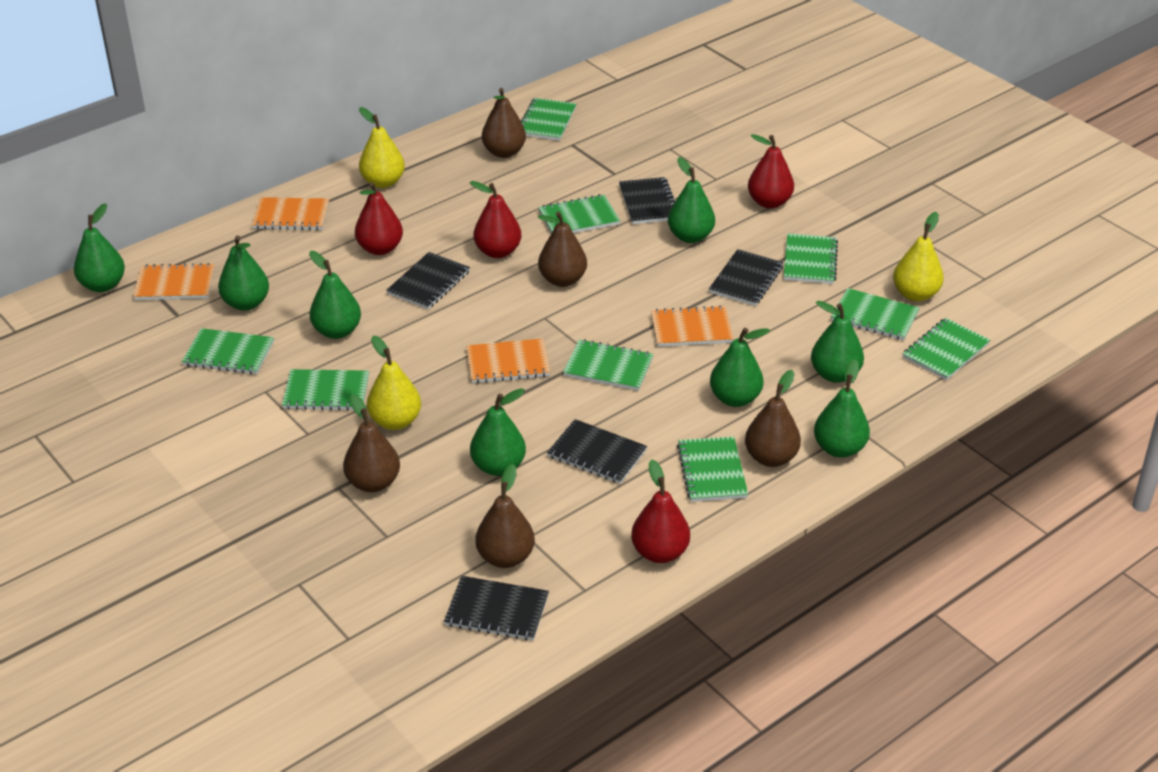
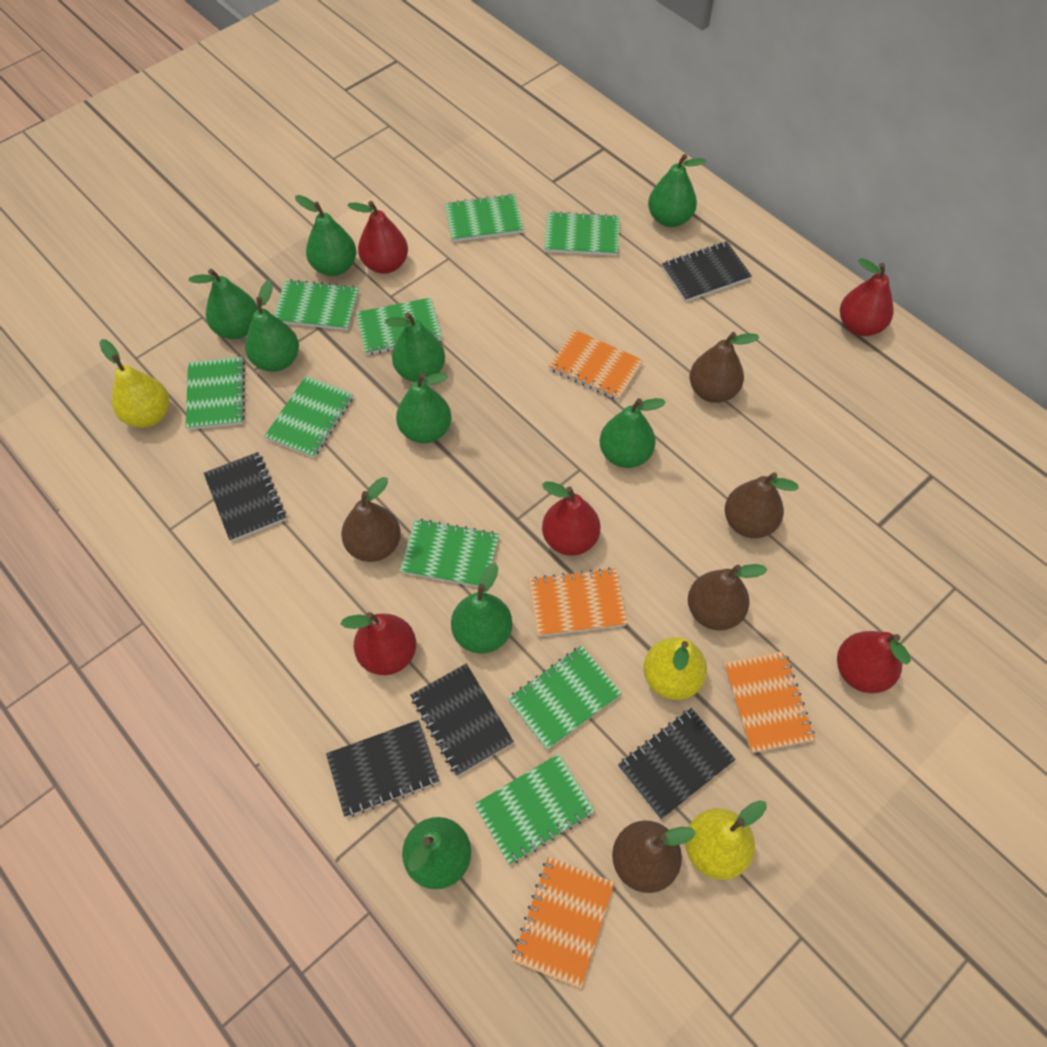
green pear: [74,203,125,292] [218,235,269,311] [309,251,361,339] [470,388,526,476] [668,157,715,243] [710,328,770,407] [811,301,864,383] [814,359,870,458] = 8 -> [188,269,258,339] [245,280,299,372] [295,195,357,276] [385,312,445,382] [396,373,451,443] [402,817,471,889] [451,563,512,654] [600,398,666,468] [648,154,706,227] = 9
red pear: [355,182,403,255] [470,181,521,258] [631,460,690,563] [748,134,794,209] = 4 -> [341,612,416,675] [347,201,408,274] [542,481,600,556] [837,631,911,693] [840,258,894,336] = 5

